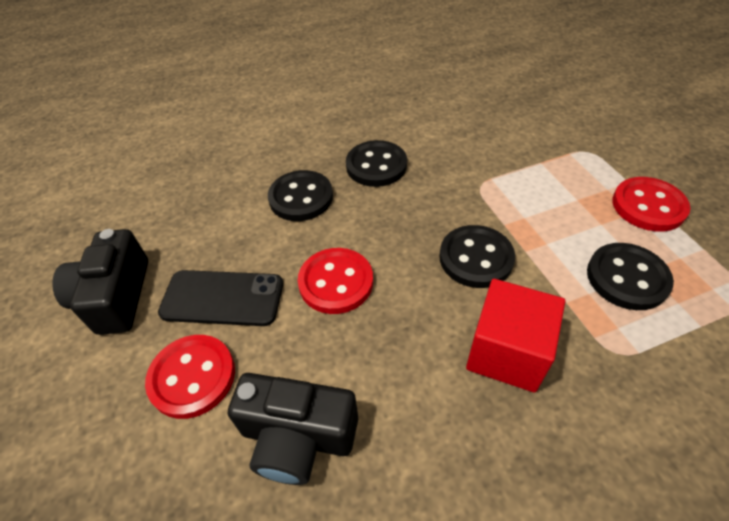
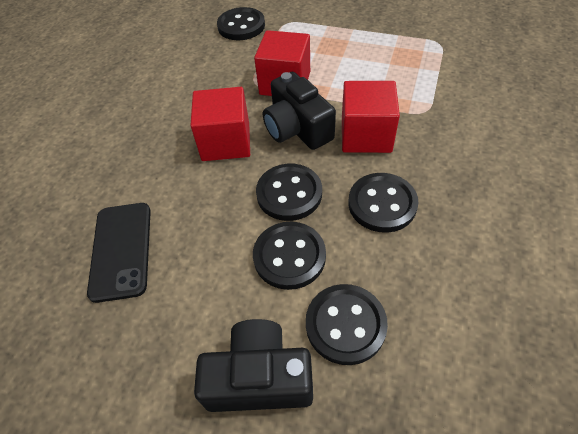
black button: [268,170,333,221] [346,140,407,187] [439,225,515,288] [587,243,674,310] = 4 -> [217,7,265,40] [253,222,326,290] [256,164,322,221] [306,284,388,365] [348,173,418,233] = 5
red button: [145,335,235,419] [298,248,373,314] [612,177,691,232] = 3 -> none = 0
red cube: [466,279,565,393] = 1 -> [190,87,250,161] [254,30,310,96] [342,81,400,153] = 3

